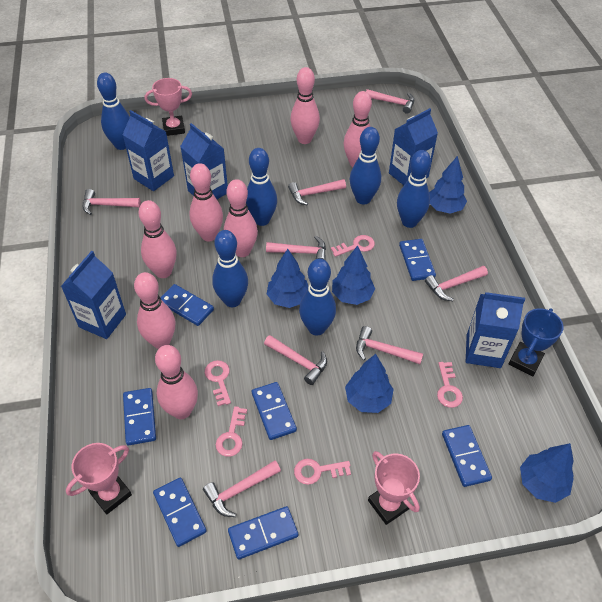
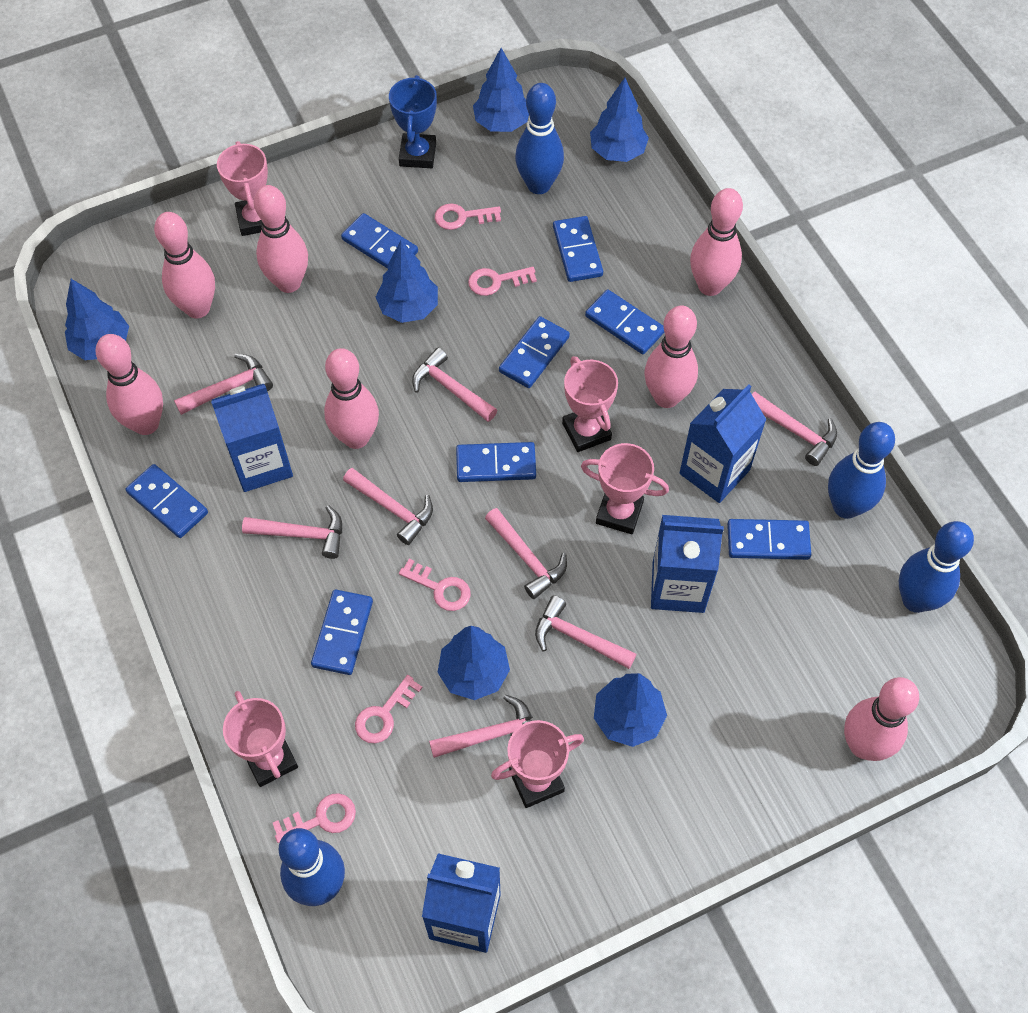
blue bowling pin: [97,73,130,150] [212,230,248,307] [246,148,277,226] [299,259,336,336] [350,127,381,205] [397,150,431,228] = 6 -> [279,828,345,906] [515,83,564,194] [828,422,895,519] [899,521,974,613] = 4
blue carton: [61,251,126,339] [122,110,174,191] [180,123,228,199] [389,108,438,185] [466,292,525,368] = 5 -> [211,384,293,492] [422,853,501,953] [651,515,724,613] [680,384,767,503] = 4
blue domino: [123,388,156,445] [153,478,207,547] [160,284,214,326] [228,506,298,560] [252,382,297,440] [399,239,436,281] [442,425,492,487] = 7 -> [126,464,208,538] [311,589,373,675] [341,213,418,269] [456,442,536,482] [499,316,570,388] [553,216,603,282] [585,290,664,354] [727,519,811,560] = 8
blue tree: [267,249,308,308] [332,245,375,305] [345,354,394,413] [429,156,467,214] [520,443,574,503] = 5 -> [65,279,129,360] [376,240,438,323] [437,626,510,700] [473,48,529,132] [590,78,649,162] [594,673,667,747] = 6
pink trophy: [66,443,132,514] [145,78,192,136] [368,451,420,525] = 3 -> [217,141,268,236] [223,691,298,787] [491,720,584,808] [562,356,618,452] [581,443,669,534] = 5

